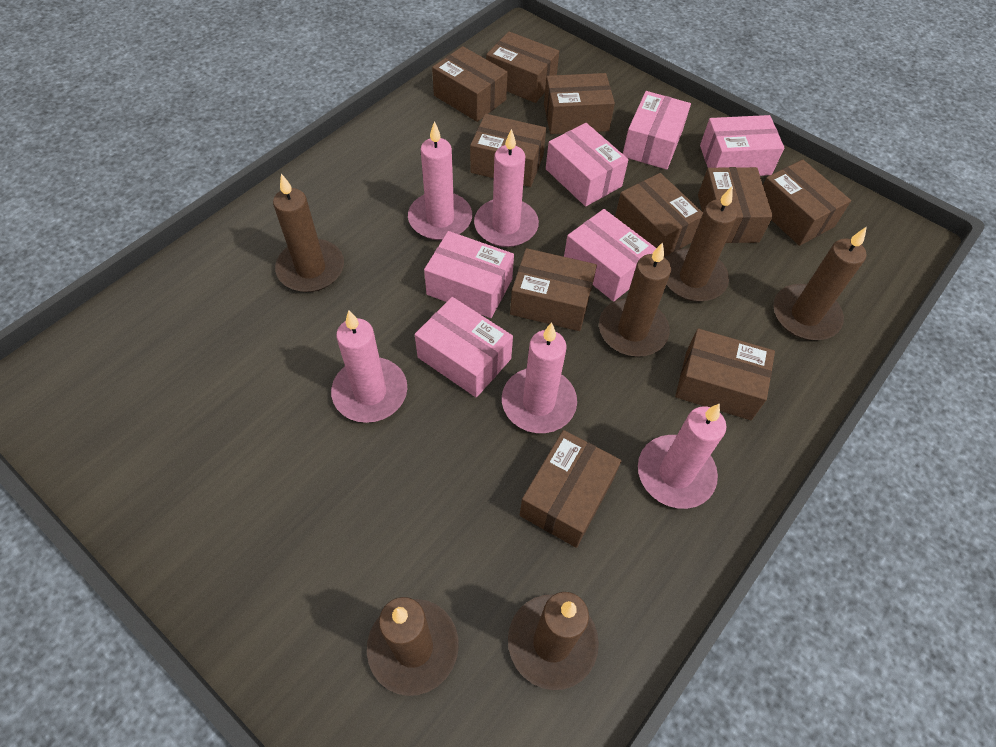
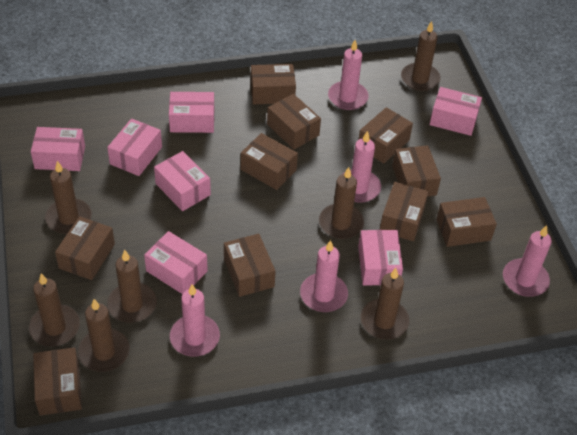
brown candle: [273,174,344,292] [367,597,459,696] [508,592,599,690] [599,242,671,357] [666,186,738,302] [773,227,867,340] = 6 -> [29,273,80,346] [45,161,92,234] [78,299,129,372] [107,250,157,323] [319,167,364,239] [361,268,409,340] [401,21,441,91] = 7
pink box: [415,297,513,398] [424,231,514,318] [546,123,629,206] [564,209,656,302] [623,91,691,170] [700,115,785,176] = 6 -> [31,127,85,171] [107,119,162,176] [144,231,208,294] [154,151,211,211] [169,92,214,133] [358,230,403,285] [430,87,482,136] = 7

